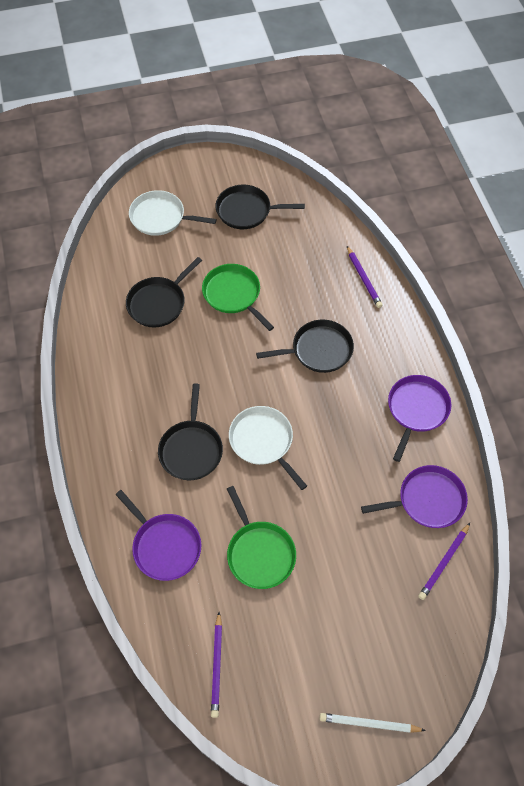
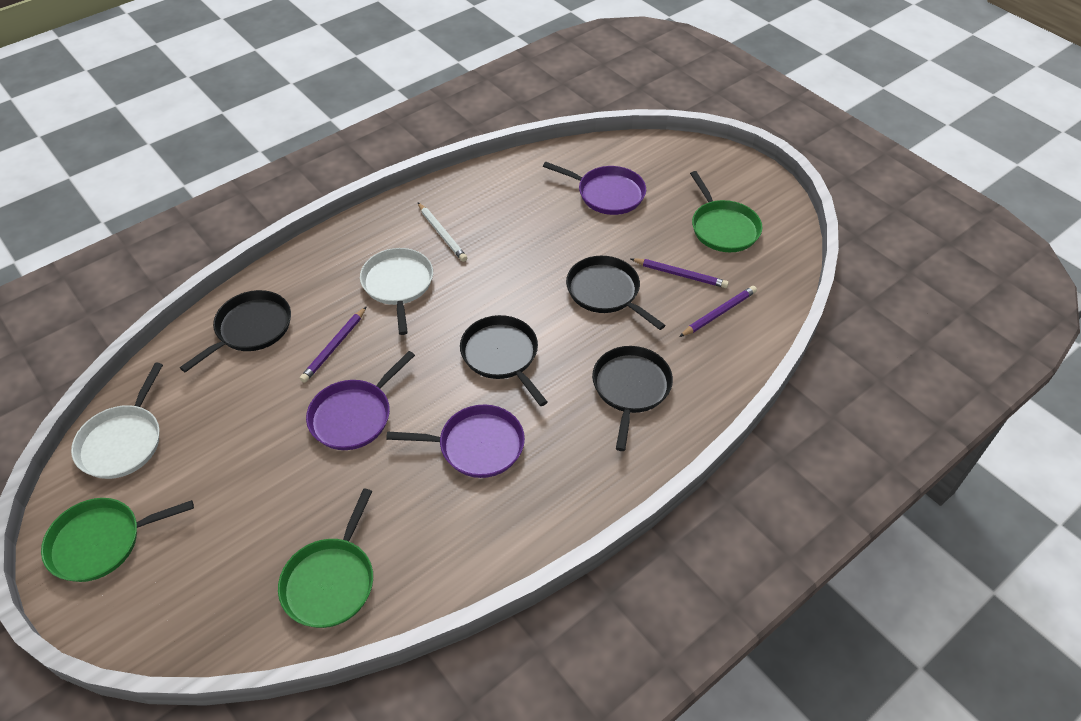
green pan: [202,264,274,331] [227,486,296,589] = 2 -> [41,498,194,582] [278,489,373,628] [690,171,762,252] = 3

